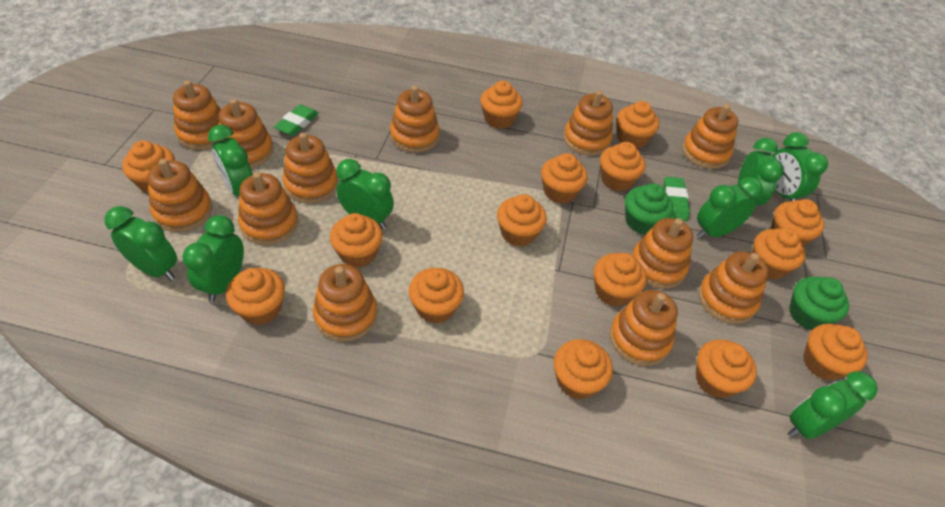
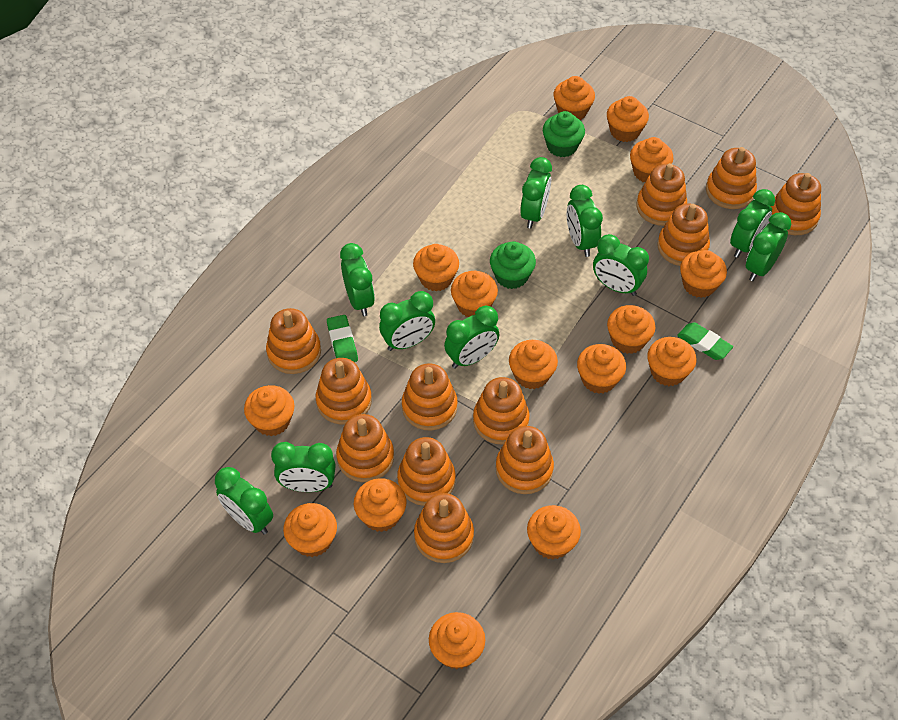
green clock: [104,206,177,280] [182,215,244,302] [208,125,253,196] [336,159,394,229] [697,177,763,238] [738,138,784,205] [774,132,828,201] [788,371,878,439] = 8 -> [215,467,273,534] [271,442,336,492] [340,243,375,316] [379,291,435,351] [444,306,499,369] [520,157,552,229] [567,185,603,257] [593,234,649,296] [730,189,775,258] [746,212,791,281] = 10

